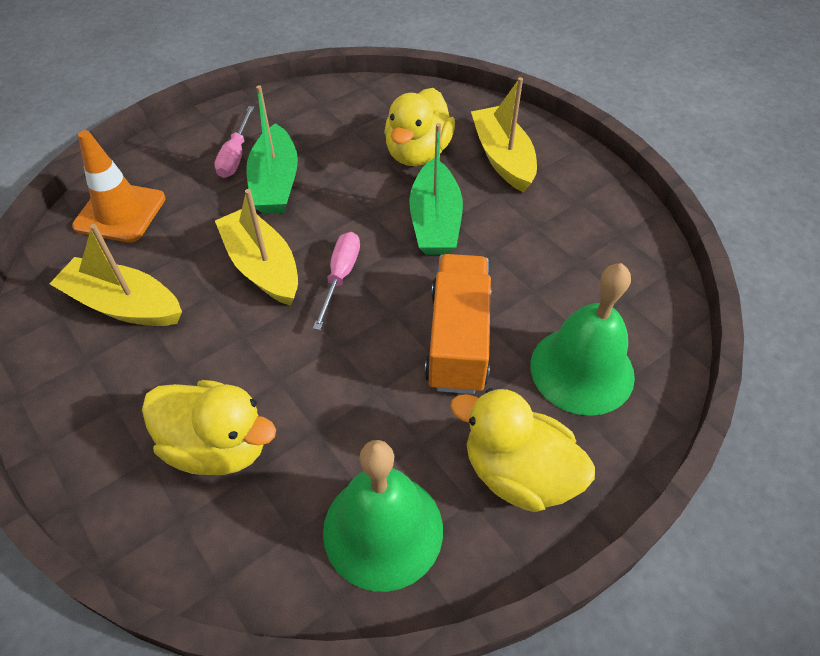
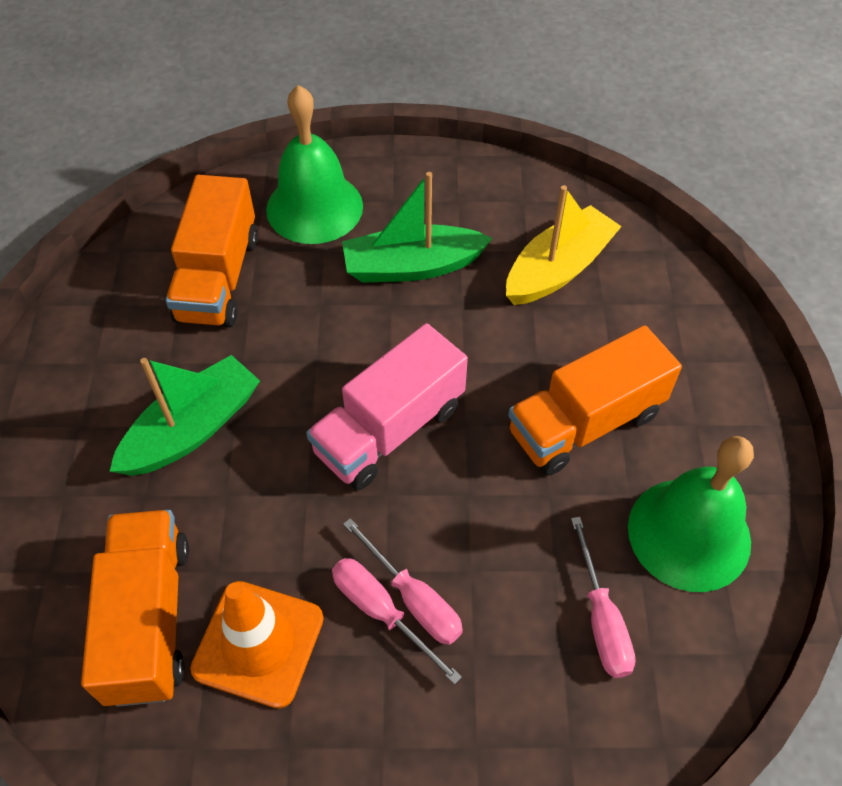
orange truck: [425,254,491,394] = 1 -> [81,510,189,707] [166,175,258,327] [508,325,682,475] = 3
pink screwdriver: [214,106,254,178] [313,232,360,330] = 2 -> [332,558,462,685] [343,518,463,645] [571,517,636,678] = 3
pink truck: none = 0 -> [306,323,468,490] = 1
yellow boat: [50,224,182,326] [215,189,298,306] [471,77,537,192] = 3 -> [506,185,622,305] = 1
yellow duck: [142,380,276,475] [384,88,455,166] [451,388,595,512] = 3 -> none = 0

